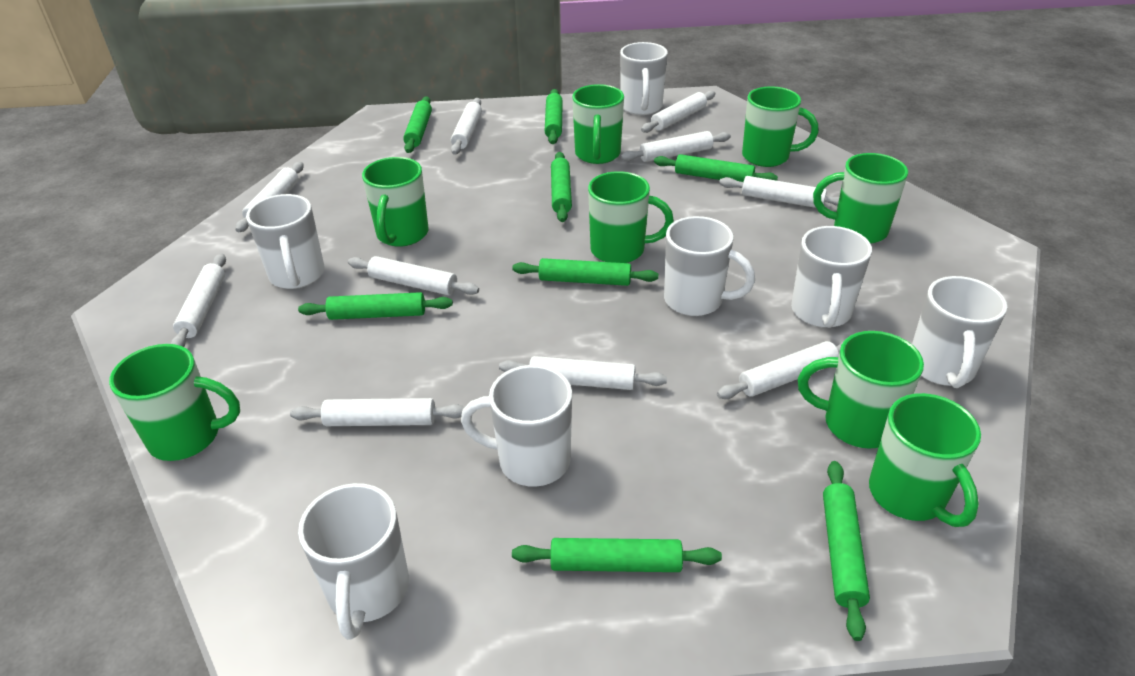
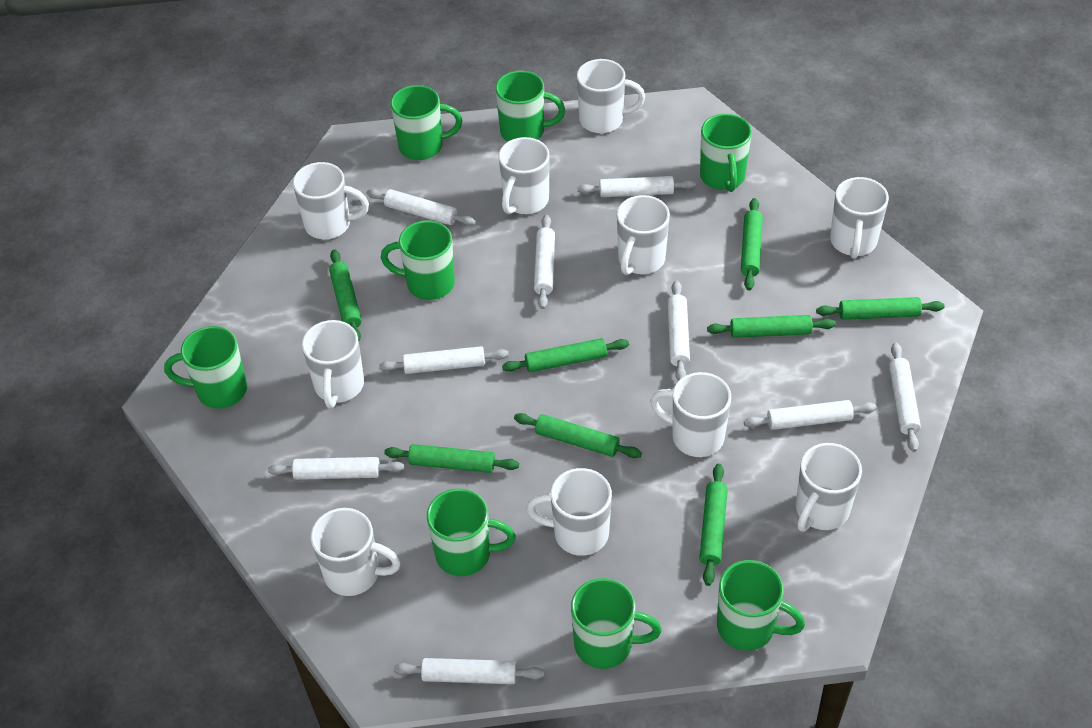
white mug: [246,194,324,289] [298,483,409,640] [461,365,572,487] [620,42,668,115] [664,216,755,316] [791,226,872,328] [912,276,1007,388] = 7 -> [293,162,369,239] [302,320,364,408] [311,508,401,596] [498,137,549,214] [526,468,612,556] [577,59,645,133] [617,195,670,275] [650,372,731,457] [796,443,862,532] [830,177,889,259] = 10
white rolling pin: [171,253,226,347] [235,162,303,232] [290,398,464,426] [348,256,479,295] [451,98,482,155] [499,356,667,390] [621,131,731,162] [641,91,715,133] [717,341,844,399] [719,176,839,208] = 10 -> [268,457,405,480] [367,189,475,226] [379,346,509,374] [394,658,545,684] [534,215,555,309] [578,176,696,197] [668,281,690,381] [744,400,877,430] [889,343,921,452] = 9

